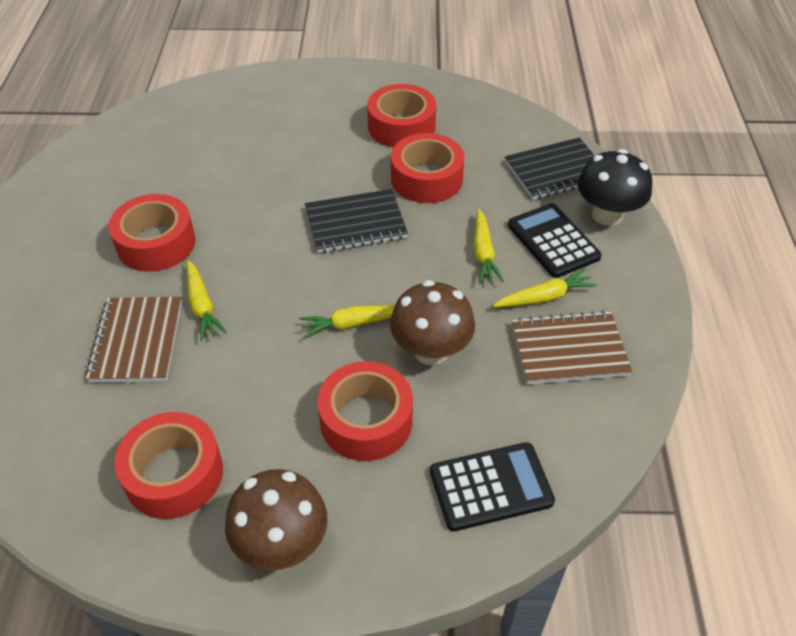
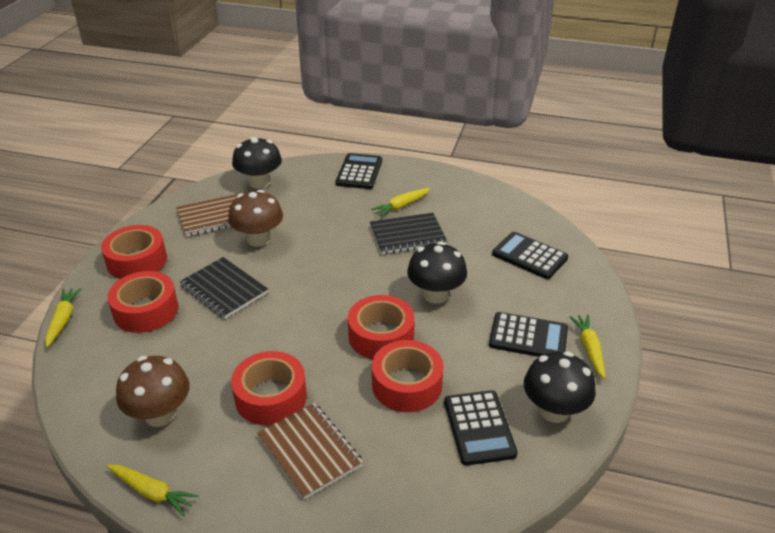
black calculator: [430,442,555,531] [508,203,602,278] = 2 -> [336,153,382,189] [444,390,518,466] [489,312,568,357] [492,232,568,279] = 4
black mushroom: [578,149,652,226] = 1 -> [232,137,282,189] [407,241,467,304] [524,351,596,423] = 3

